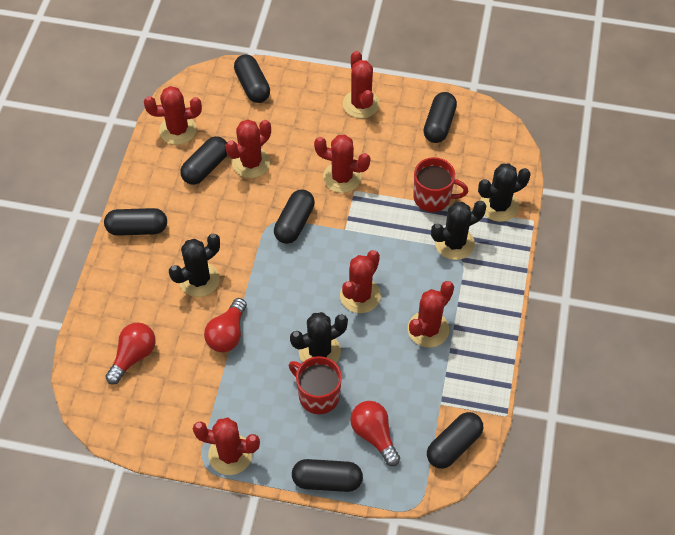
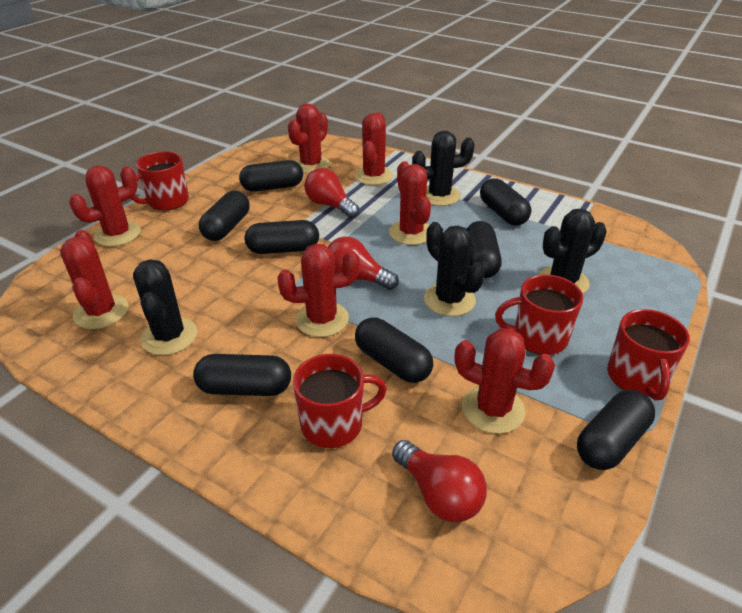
black capsule: [104,208,167,236] [180,136,227,185] [234,55,270,103] [274,190,315,244] [292,459,363,492] [423,92,457,143] [427,412,483,469] = 7 -> [193,354,291,396] [199,191,250,241] [239,160,303,192] [245,220,319,254] [355,317,433,383] [467,221,501,278] [480,178,531,226] [577,390,655,470] = 8
red mug: [289,356,342,414] [413,157,468,212] = 2 -> [131,151,189,211] [293,354,387,448] [495,274,583,355] [607,309,690,401] = 4

